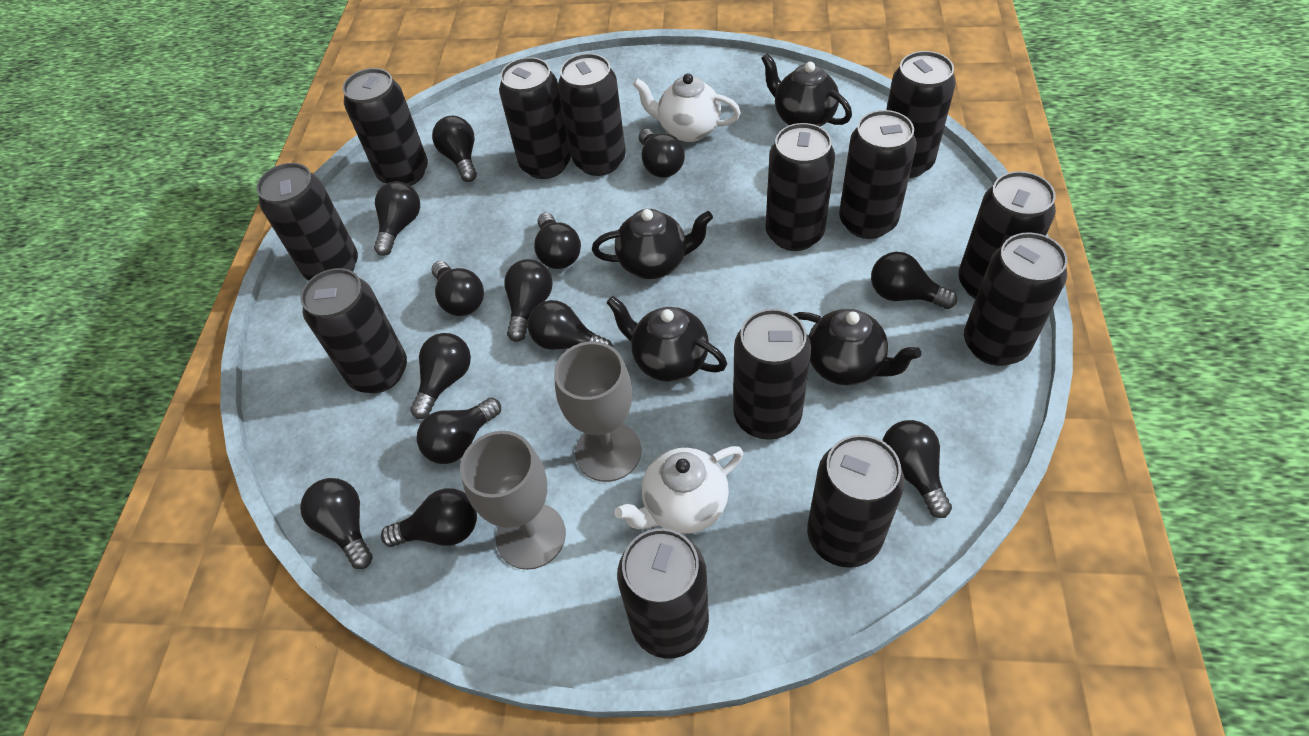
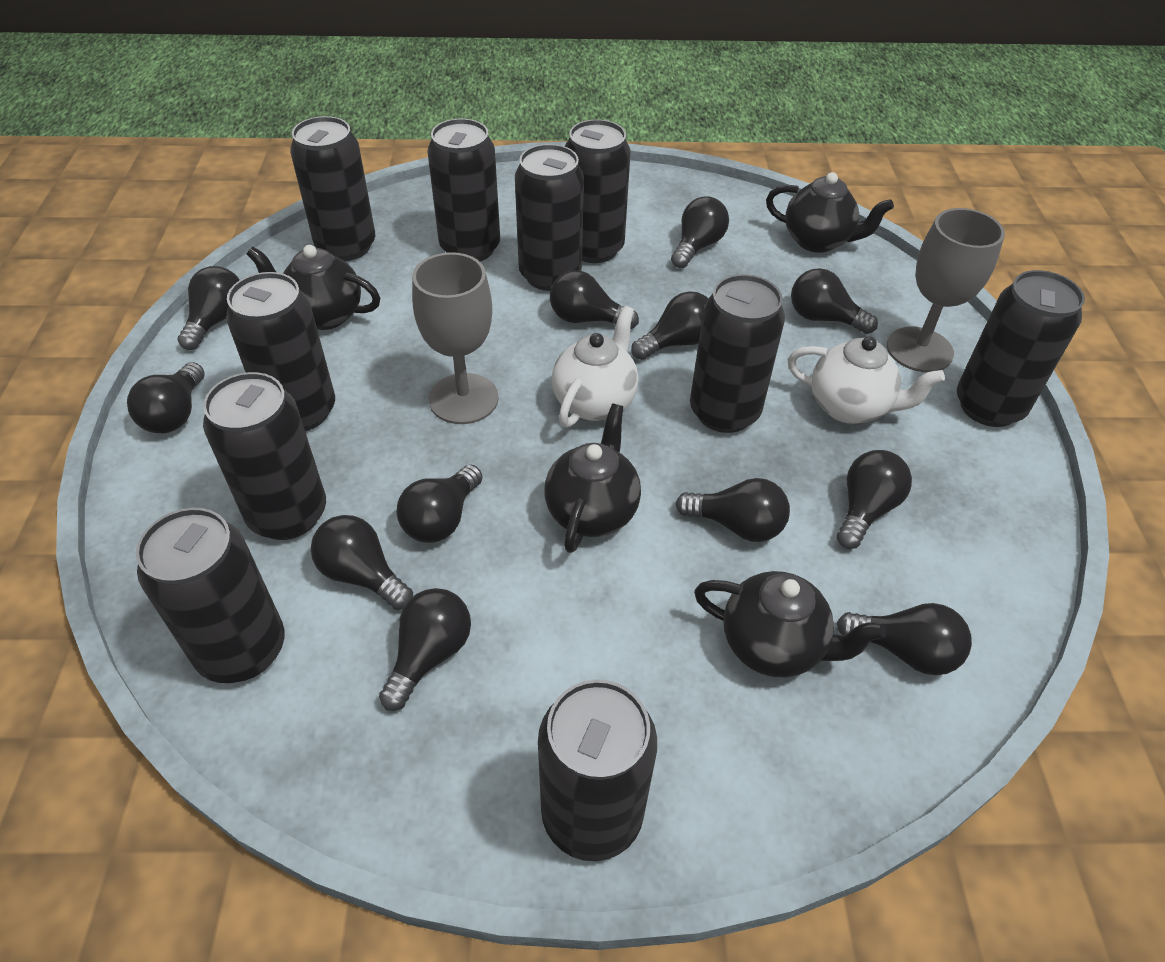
black can: [256,163,358,280] [301,268,407,393] [343,68,428,186] [499,57,571,179] [558,53,626,176] [617,528,709,659] [733,309,811,440] [766,123,835,251] [807,435,904,568] [839,110,917,239] [886,51,956,178] [958,171,1056,299] [964,232,1067,366] = 13 -> [136,508,284,683] [203,372,326,540] [226,272,335,431] [290,116,375,261] [428,119,500,261] [515,144,584,291] [538,679,657,861] [565,119,631,263] [690,274,785,433] [957,270,1085,427] = 10
black light bulb: [300,478,373,569] [374,181,420,256] [381,488,477,547] [410,333,471,419] [417,398,501,464] [431,261,484,316] [432,116,477,182] [504,259,553,342] [528,300,613,350] [534,213,581,269] [639,129,685,178] [871,252,957,309] [882,420,952,518] = 13 -> [127,362,204,433] [177,266,239,350] [311,515,413,610] [379,588,471,711] [397,465,483,543] [550,270,639,330] [631,291,708,360] [671,196,729,268] [676,478,790,542] [791,268,878,334] [836,603,972,675] [837,450,912,549] = 12

